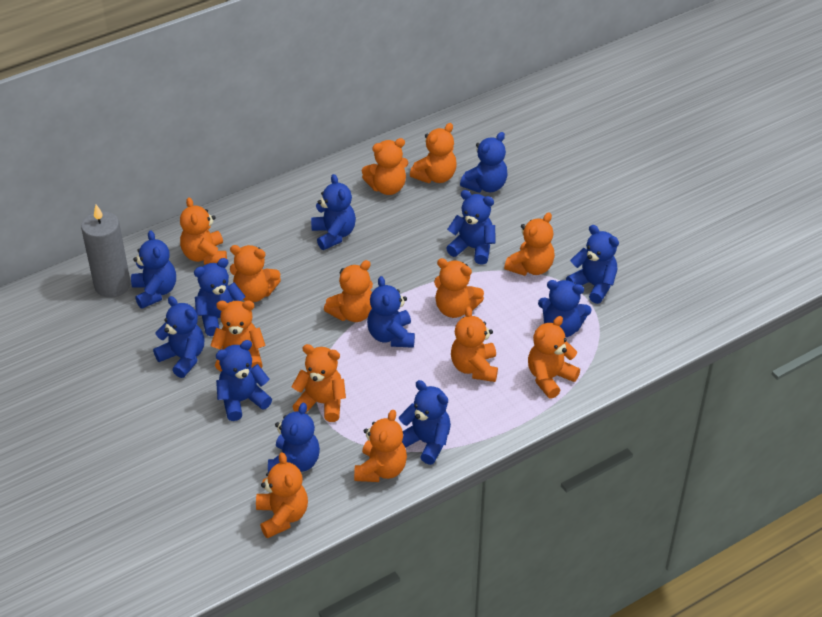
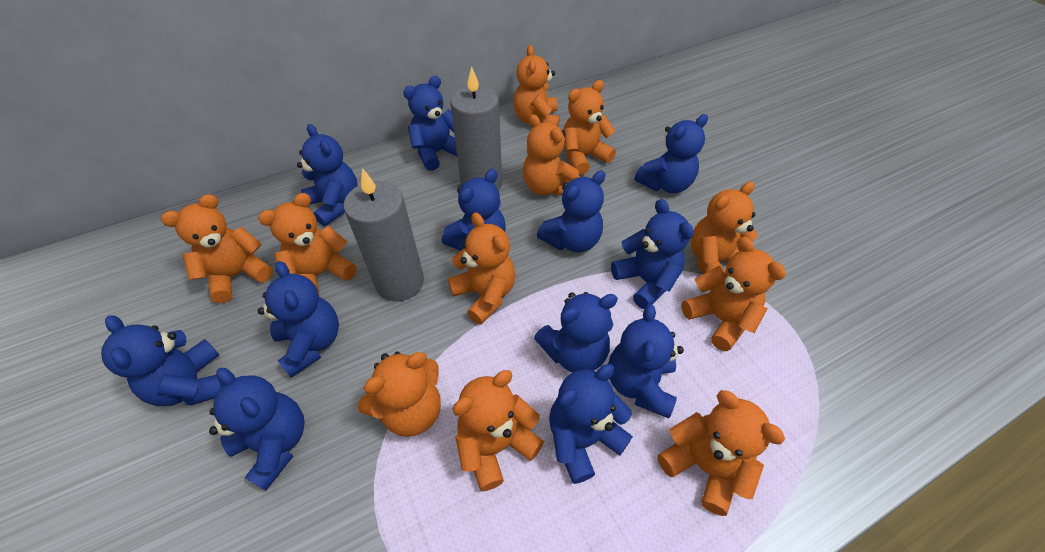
grey candle: [81,205,131,298] = 1 -> [344,168,424,301] [450,66,502,191] = 2
orange teddy bear: [180,197,227,265] [210,300,266,372] [230,245,281,302] [256,452,308,538] [291,344,346,422] [324,260,373,322] [354,410,407,482] [362,138,408,195] [410,123,457,183] [434,258,484,318] [451,306,498,382] [504,212,555,276] [528,316,580,399] = 13 -> [161,194,273,303] [258,193,357,296] [357,351,441,437] [448,212,516,325] [453,370,544,491] [513,45,560,127] [523,114,580,196] [563,80,616,175] [658,390,785,516] [681,237,786,351] [691,182,758,274] = 11

